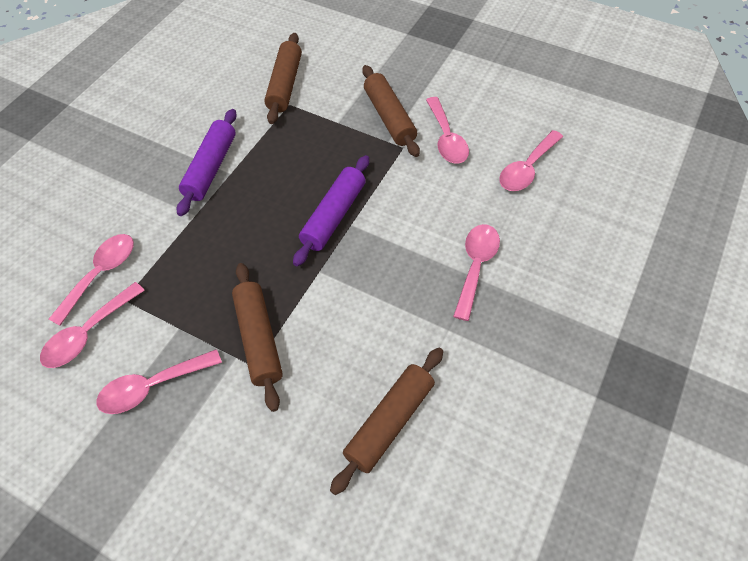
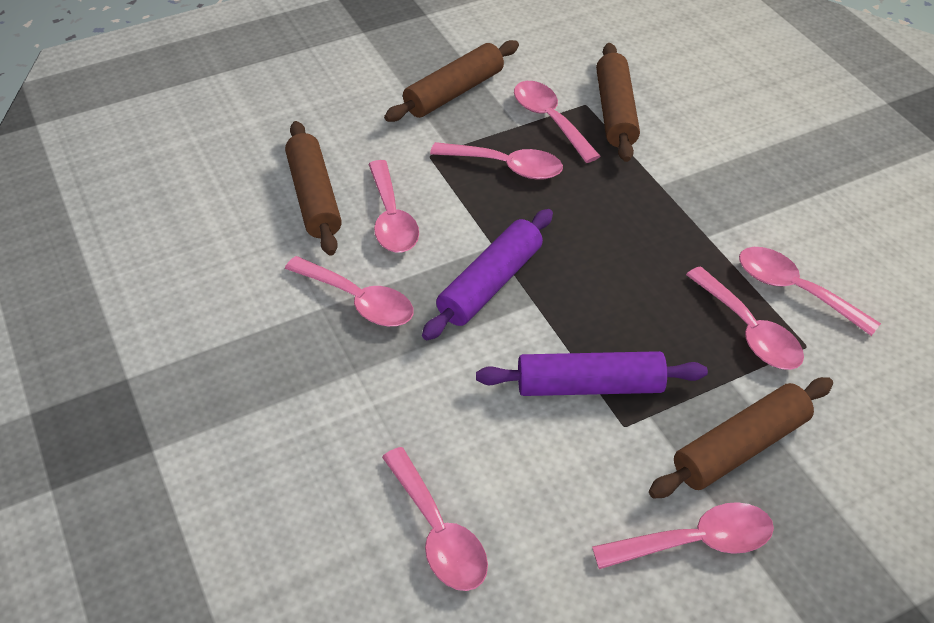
pink spoon: [40,282,145,368] [49,234,134,326] [96,349,222,414] [426,97,469,164] [453,224,500,321] [499,130,563,191] = 6 -> [285,256,414,326] [368,160,419,252] [382,447,488,591] [430,142,563,180] [514,81,600,163] [592,502,774,569] [686,266,804,370] [739,247,881,336] = 8

